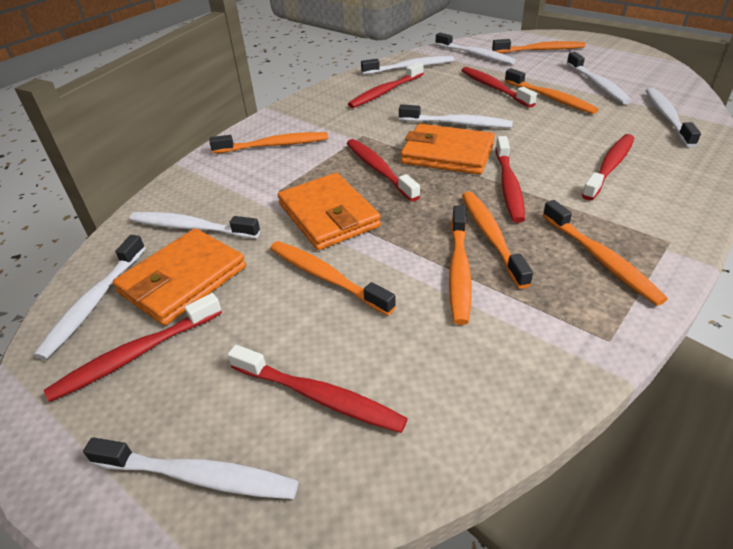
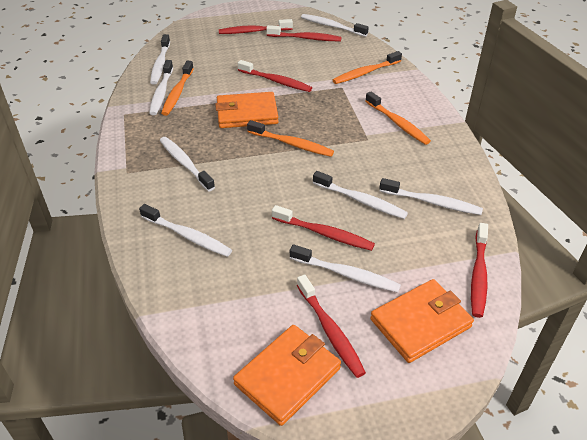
orange toothbrush: [209,132,328,153] [270,241,396,315] [449,205,472,325] [462,191,533,289] [492,39,586,53] [505,68,598,114] [543,200,668,306] = 7 -> [161,61,194,116] [247,120,334,157] [333,51,402,84] [366,91,431,145] = 4
red toothbrush: [44,293,222,402] [227,345,408,433] [346,139,420,202] [348,62,424,108] [461,67,537,108] [495,136,525,223] [582,134,634,200] = 7 -> [219,19,293,34] [238,60,312,92] [266,25,342,41] [272,205,375,251] [297,275,366,378] [471,223,488,318] = 6

